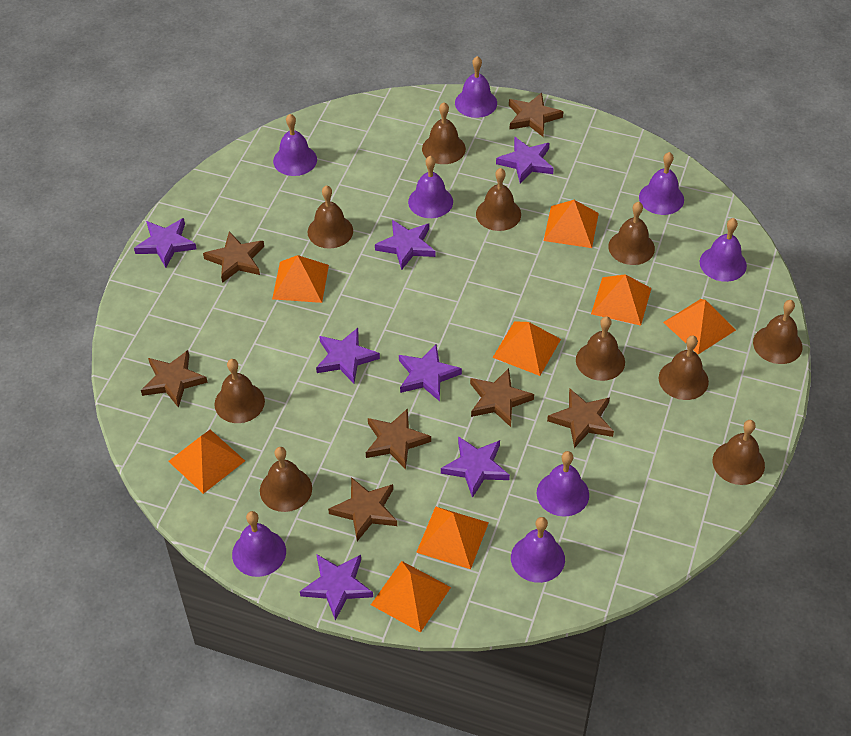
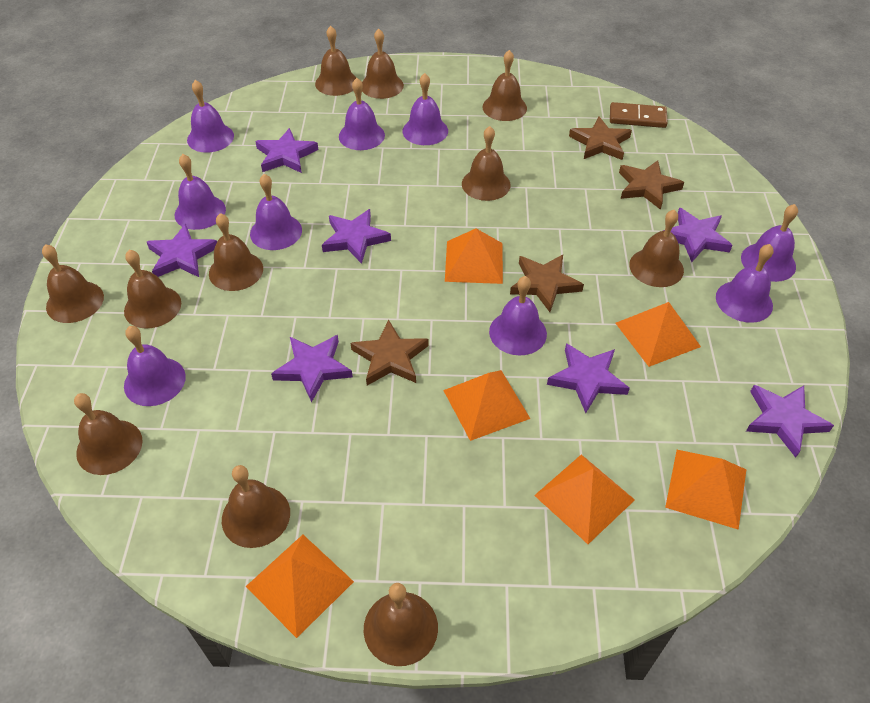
brown bell: [214,359,265,423] [260,447,312,512] [307,185,353,249] [422,102,466,164] [476,168,521,231] [576,316,625,381] [608,202,655,265] [659,336,709,400] [713,420,765,485] [753,300,803,364] = 10 -> [42,244,104,323] [74,393,143,475] [124,250,181,329] [209,213,263,291] [222,465,290,548] [315,26,357,96] [362,29,404,99] [364,583,438,666] [462,126,511,201] [482,50,527,121] [629,210,684,287] = 11
brown domino: none = 0 -> [610,102,668,128] = 1
brown star: [141,350,208,408] [203,231,264,283] [328,477,397,541] [366,408,431,469] [470,368,534,427] [509,92,563,137] [547,389,614,448] = 7 -> [351,320,429,385] [510,255,584,312] [569,116,632,160] [619,160,684,210] = 4
orange pyramid: [168,430,245,494] [272,255,329,303] [371,561,451,632] [416,506,489,569] [492,321,561,376] [544,200,599,248] [591,274,651,326] [663,299,736,354] = 8 -> [246,535,354,638] [443,370,530,441] [445,229,503,284] [534,455,635,544] [616,302,701,367] [665,450,746,530] = 6
purple bell: [232,511,286,577] [273,114,317,176] [408,156,453,218] [455,56,497,118] [511,517,565,583] [537,451,589,517] [639,152,684,215] [700,218,747,282] = 8 -> [124,326,186,406] [175,154,226,230] [187,80,234,153] [250,174,302,250] [339,78,385,150] [403,73,448,145] [489,276,547,355] [716,244,774,323] [741,204,798,282] = 9

